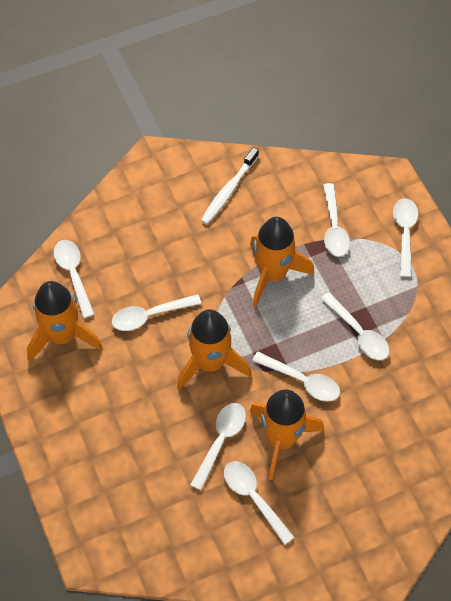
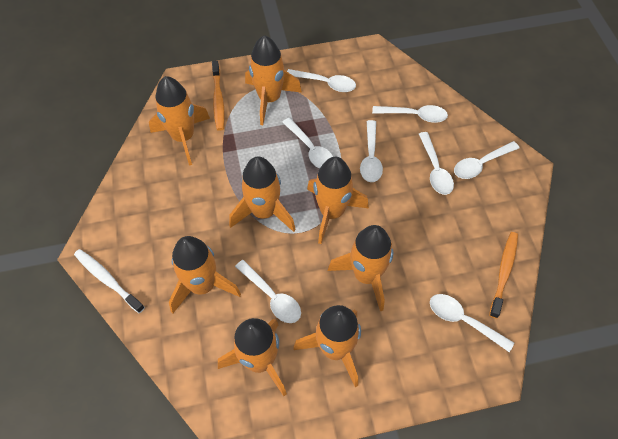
orange rocket: [27,281,103,362] [177,309,252,390] [249,389,324,480] [250,217,314,307] = 4 -> [149,76,210,165] [169,236,241,313] [218,318,287,396] [229,156,296,232] [245,35,302,125] [293,305,361,387] [307,157,369,244] [328,225,393,311] = 8
orange toothbrush: none = 0 -> [212,61,225,131] [489,232,518,319] = 2

